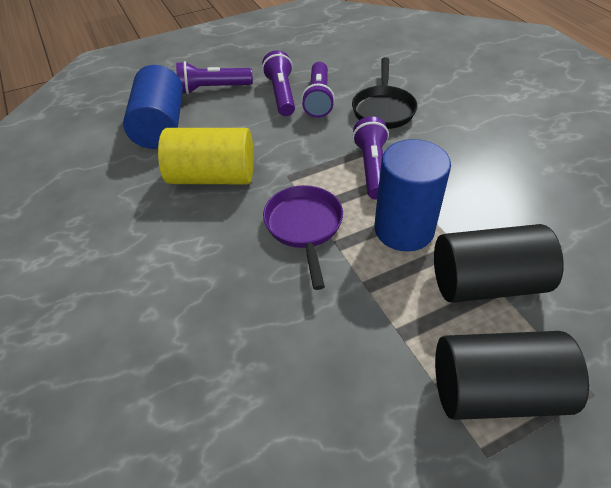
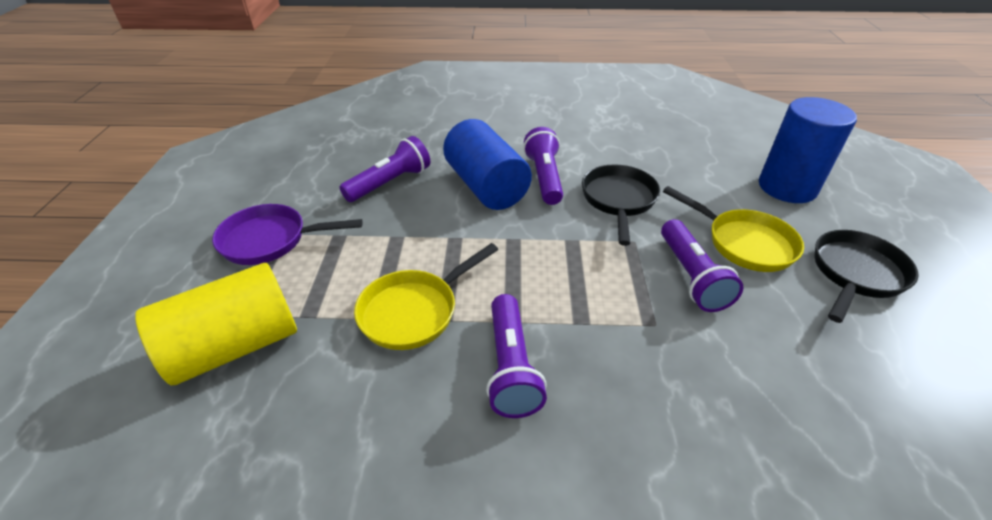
black cylinder: [434,224,564,303] [435,331,589,420] = 2 -> none = 0
black pan: [352,57,418,129] = 1 -> [582,165,660,246] [814,230,919,323] = 2
yellow pan: none = 0 -> [354,243,498,350] [663,186,804,272] = 2

